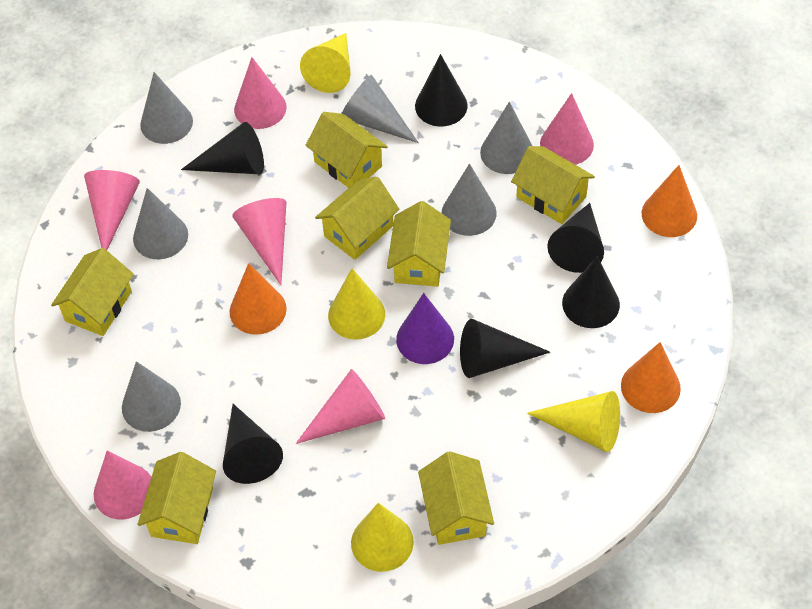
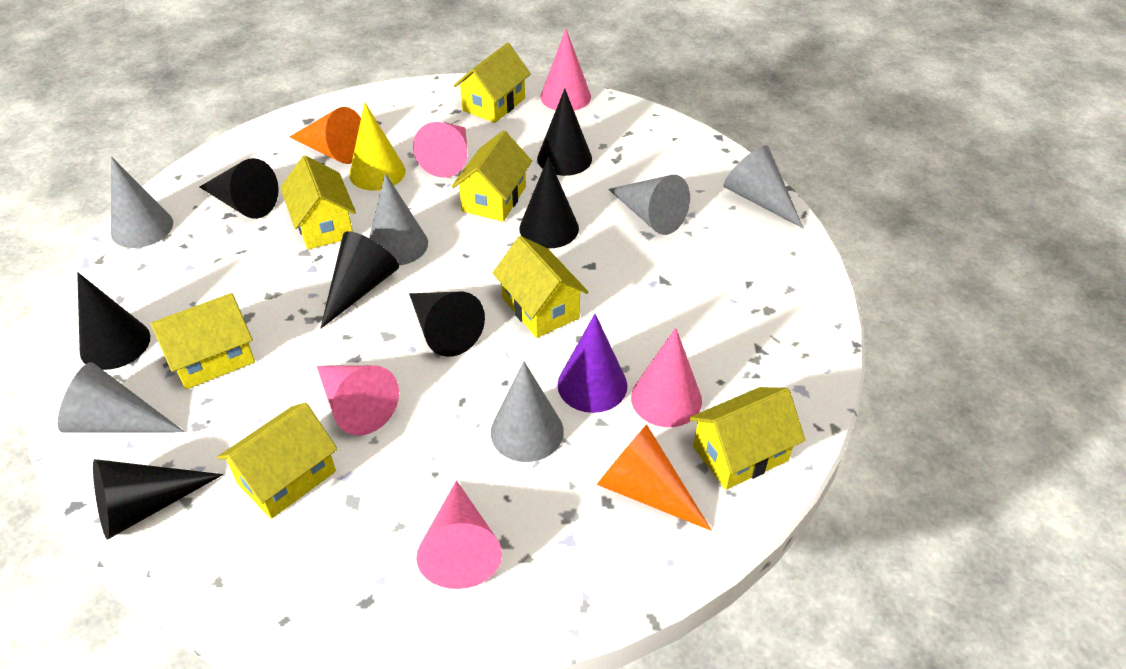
black cone: [181,122,264,174] [223,404,283,484] [415,54,468,127] [460,319,550,378] [547,203,604,273] [562,256,620,328] = 6 -> [77,272,150,370] [93,459,223,540] [200,158,279,219] [320,231,399,329] [409,292,485,357] [519,157,579,249] [537,88,592,176] = 7
orange cone: [230,263,287,335] [621,342,681,413] [642,165,697,237] = 3 -> [290,107,361,164] [597,425,712,531] = 2
pink cone: [84,170,140,250] [93,450,151,519] [232,198,286,285] [234,57,287,129] [296,369,385,444] [540,93,594,165] = 6 -> [317,365,399,435] [413,122,467,178] [416,480,502,589] [540,29,591,111] [631,328,702,427] = 5
yellow cone: [300,33,350,93] [328,268,385,340] [351,503,414,572] [527,391,620,452] = 4 -> [349,102,406,191] = 1

